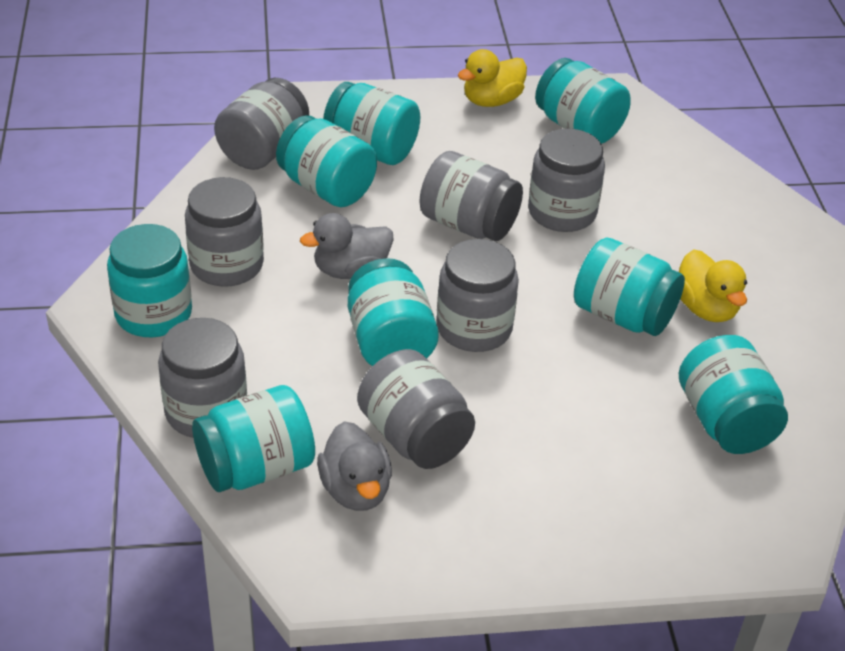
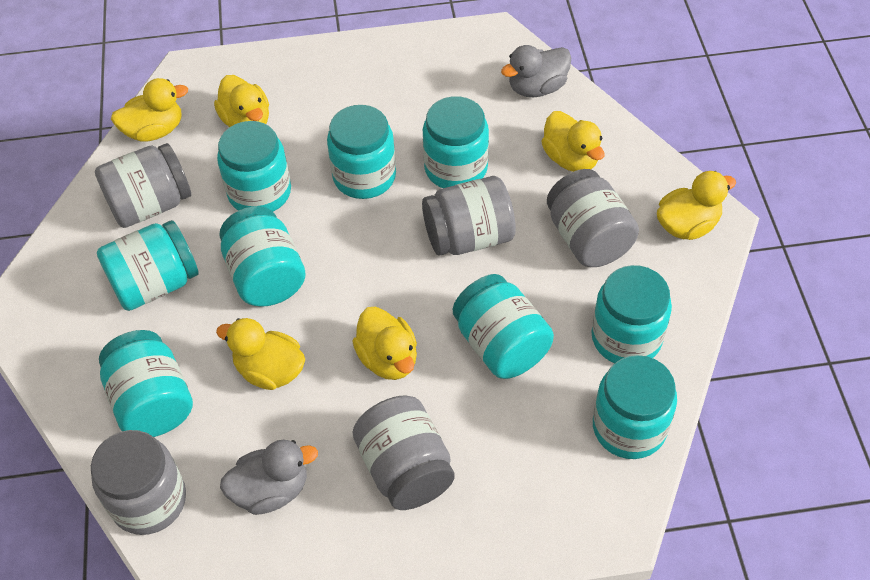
grey jar: [158,318,247,438] [185,177,264,287] [214,78,309,170] [357,349,475,469] [420,151,523,241] [437,239,519,352] [528,129,605,232] = 7 -> [91,430,186,535] [95,143,191,228] [352,396,455,510] [422,176,516,256] [547,169,639,267] = 5
turquoise jar: [107,224,192,337] [192,385,315,492] [276,116,377,207] [323,82,420,165] [348,258,439,366] [535,58,631,144] [574,237,685,336] [679,335,788,454] = 8 -> [97,220,199,311] [99,330,193,437] [217,121,291,212] [219,206,306,307] [327,105,396,199] [423,96,489,188] [453,274,554,379] [592,265,672,363] [593,355,677,459] = 9
yellow duck: [458,49,527,107] [679,249,747,322] = 2 -> [111,78,188,142] [214,75,269,127] [216,318,305,390] [352,307,417,380] [541,111,605,172] [657,171,736,240] = 6

